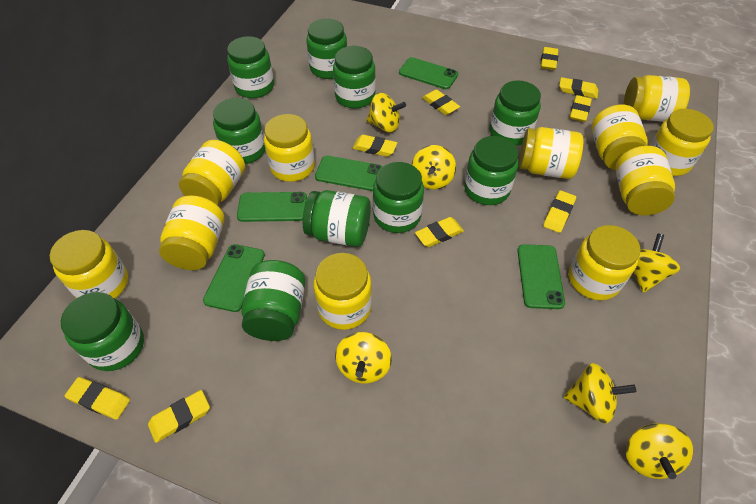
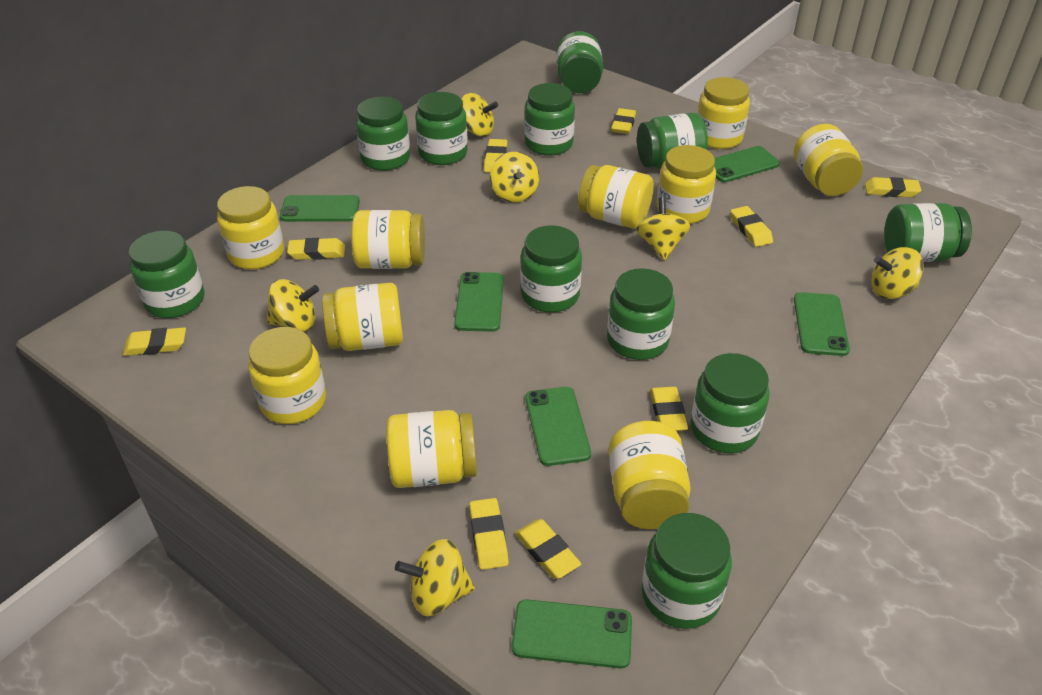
green jar: [61,292,144,371] [213,98,265,164] [227,36,274,98] [241,260,305,341] [303,190,371,247] [306,18,347,79] [333,46,376,109] [373,162,424,233] [464,136,518,205] [490,80,541,146] = 10 -> [129,231,204,318] [356,97,410,171] [415,92,468,165] [520,225,582,313] [524,83,575,156] [556,31,603,93] [607,268,675,360] [637,113,708,169] [642,513,732,629] [691,353,770,453] [884,203,972,262] = 11
green phone: [203,244,265,312] [237,192,307,222] [315,156,383,191] [399,57,458,89] [517,244,565,309] = 5 -> [280,195,360,222] [454,272,504,332] [512,599,632,669] [525,387,591,466] [714,146,780,182] [794,292,850,356] = 6
yellow jar: [50,230,128,299] [159,195,224,270] [179,140,245,205] [264,114,315,182] [313,253,372,330] [519,127,583,179] [569,225,641,300] [592,105,648,170] [615,146,675,216] [624,75,690,122] [650,109,714,176] = 11 -> [217,186,284,269] [248,327,326,424] [322,283,403,351] [351,210,425,269] [386,410,477,488] [578,165,654,229] [608,421,691,529] [657,145,716,224] [697,77,750,149] [794,124,863,196] = 10

